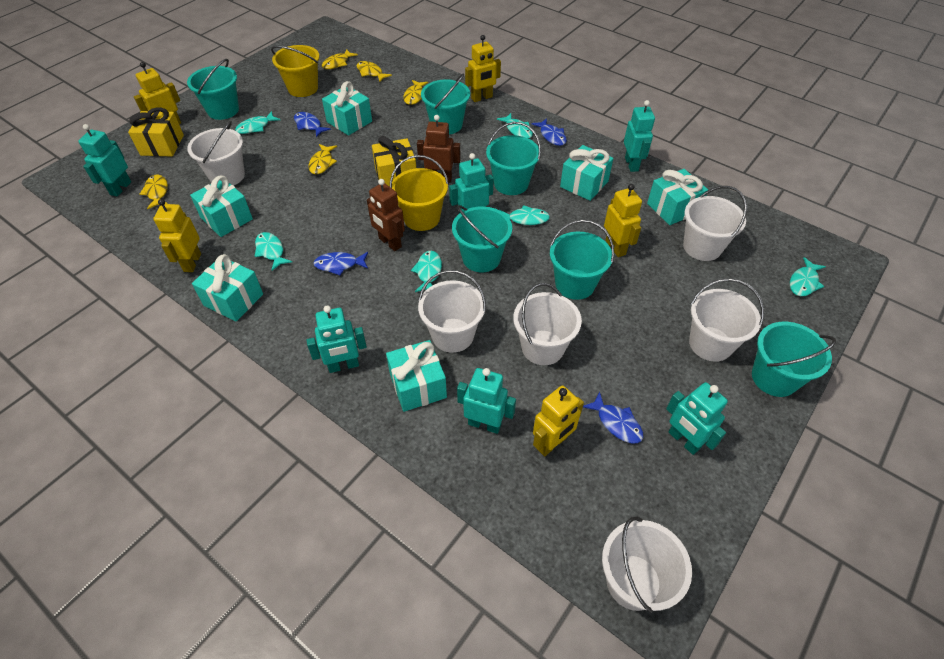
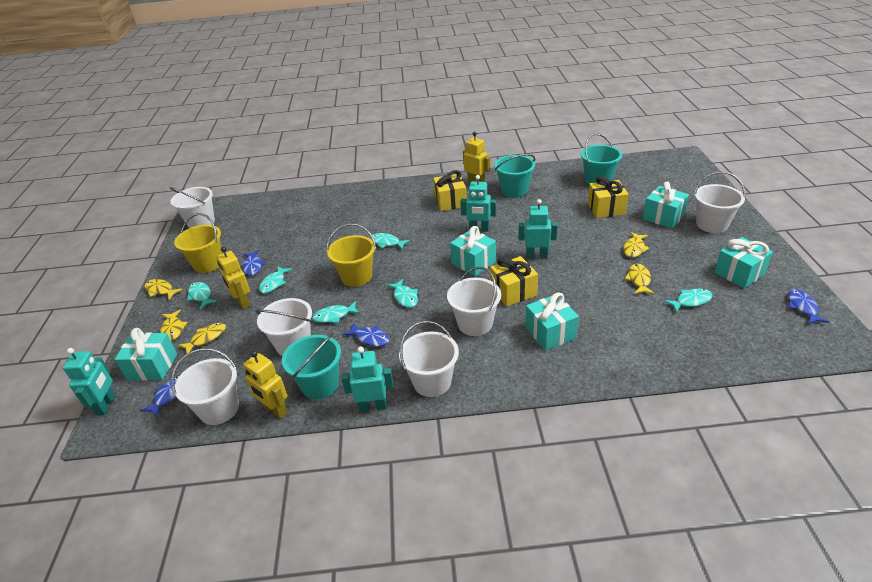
brown robot: [367,179,405,251] [417,115,461,182] = 2 -> none = 0
turquoise bucket: [187,59,239,120] [421,73,470,134] [452,205,512,272] [486,122,541,195] [550,220,614,300] [752,322,836,397] = 6 -> [282,333,341,399] [494,154,535,198] [581,133,622,185] = 3
turquoise gift: [190,176,253,237] [192,254,263,322] [322,81,372,136] [386,340,447,412] [560,145,613,201] [647,169,708,225] = 6 -> [115,328,177,381] [450,226,496,276] [525,292,579,351] [643,182,689,229] [714,237,773,288] = 5
turquoise robot: [78,124,131,196] [306,305,367,373] [449,153,494,213] [457,368,516,434] [624,100,655,172] [666,382,728,455] = 6 -> [63,348,116,416] [341,347,394,412] [460,175,496,232] [519,199,558,258] = 4
yellow gift: [128,107,184,156] [372,136,416,187] = 2 -> [433,170,467,211] [490,256,538,307] [588,176,629,218] = 3
yellow robot: [134,62,181,124] [153,199,201,272] [465,35,501,102] [533,385,584,456] [604,184,642,257] = 5 -> [217,247,250,309] [243,351,288,419] [463,132,490,183] = 3

